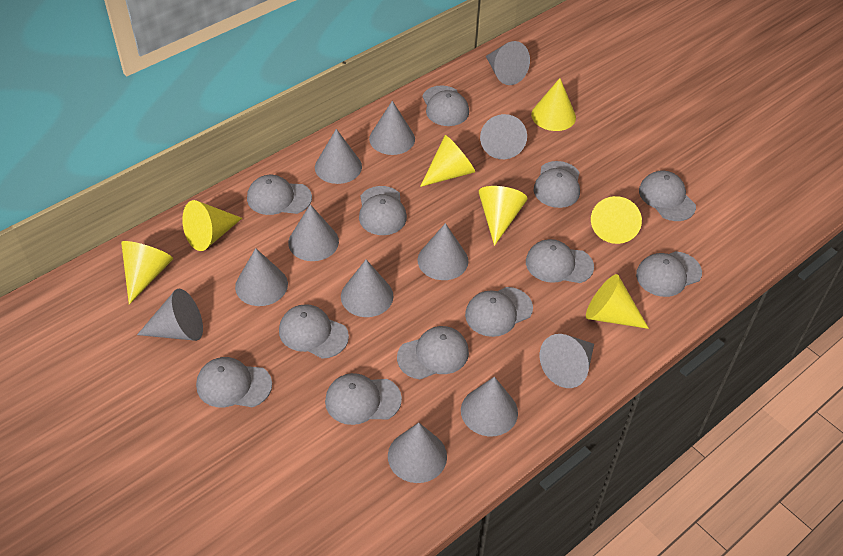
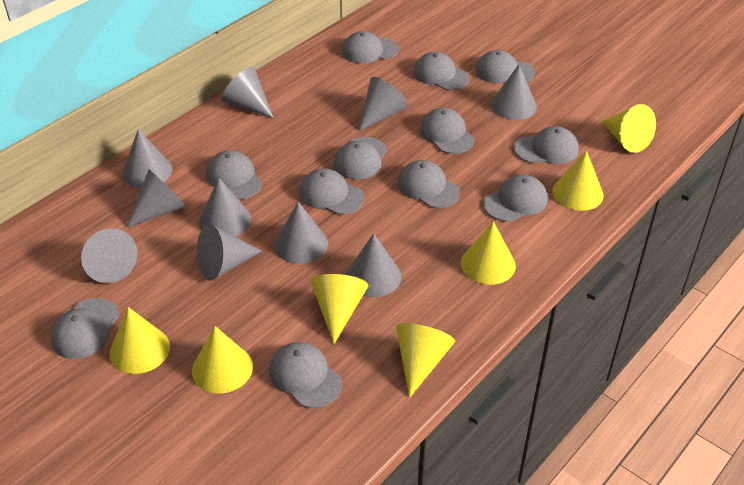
grey cone: [137,289,203,341] [235,248,288,306] [288,204,339,261] [315,129,362,184] [341,260,393,317] [369,101,415,155] [388,423,447,483] [417,223,468,280] [461,377,518,436] [480,114,527,159] [486,41,530,85] [540,334,594,388] = 12 -> [81,228,138,283] [122,129,172,188] [127,169,186,227] [197,224,262,280] [199,178,252,237] [221,67,274,118] [274,202,328,264] [346,233,401,297] [359,77,408,131] [491,65,537,120] = 10

